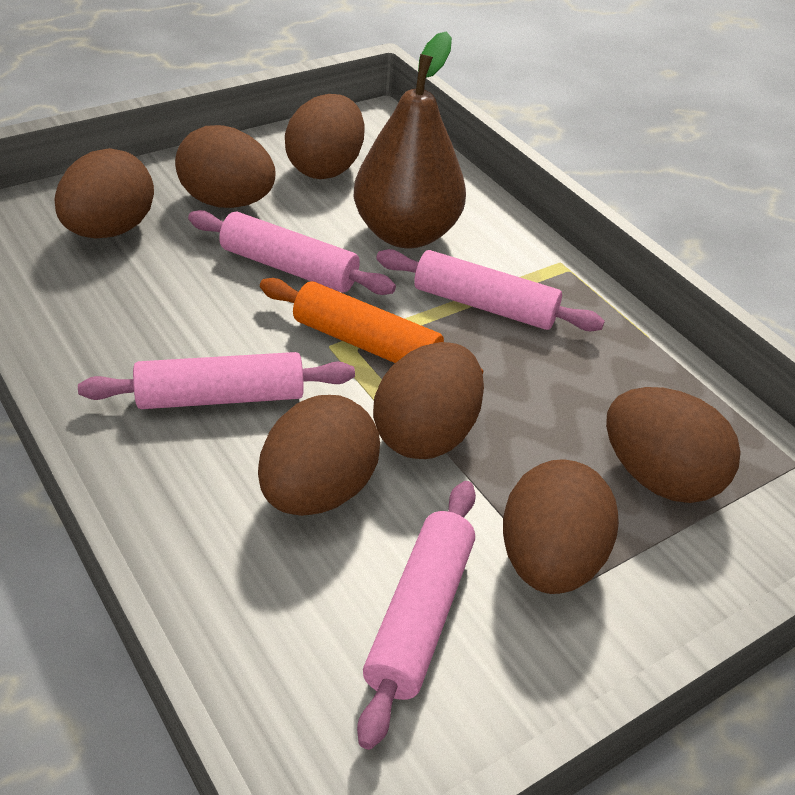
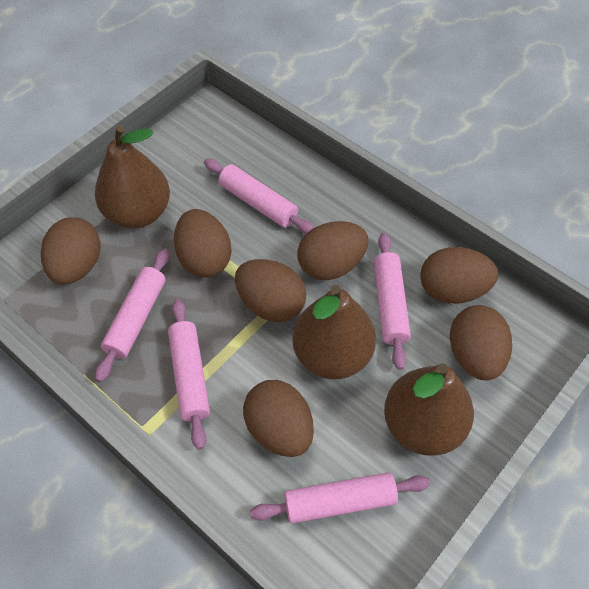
brown pear: [354,31,466,248] = 1 -> [95,125,170,228] [292,285,376,379] [384,363,474,456] = 3
orange rolling pin: [260,278,483,374] = 1 -> none = 0
pink rolling pin: [78,352,355,409] [188,210,396,295] [357,481,476,750] [376,249,605,331] = 4 -> [95,249,170,382] [168,299,210,450] [204,158,314,234] [250,472,430,524] [374,233,411,370] = 5

